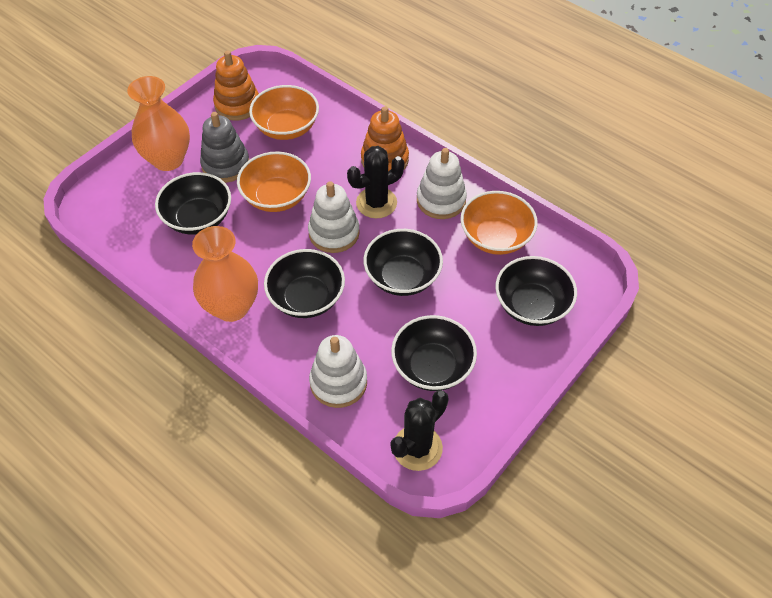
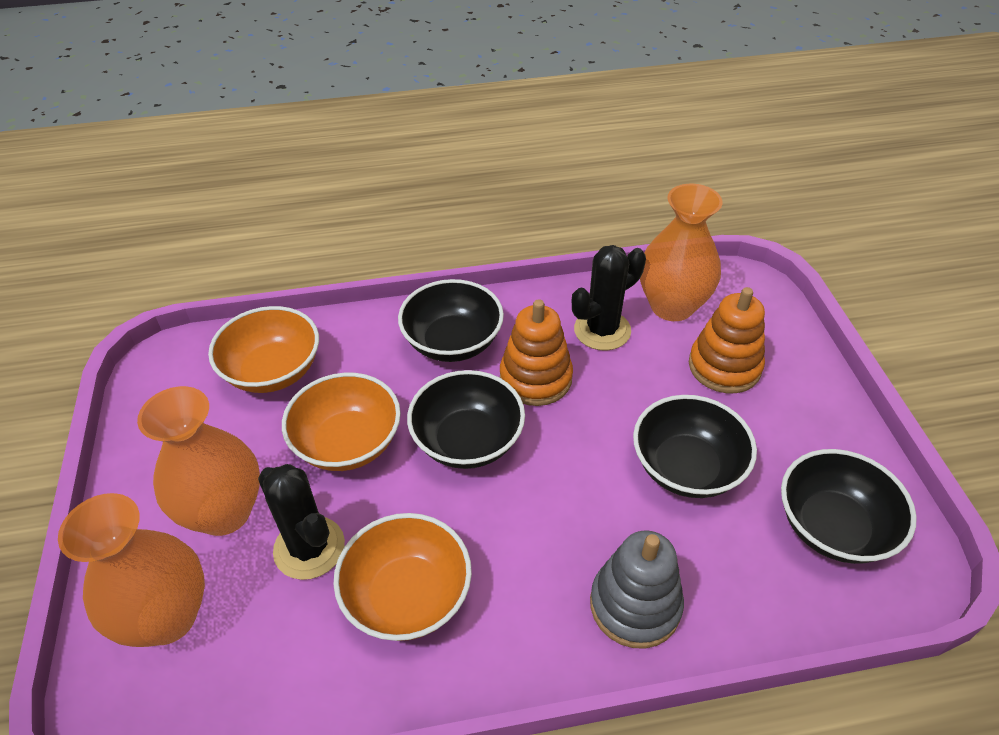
black bowl: [155,172,231,235] [264,249,345,318] [363,229,443,296] [391,315,477,391] [495,256,577,326] = 5 -> [398,279,504,362] [407,370,525,469] [633,395,757,498] [781,449,917,564] = 4
orange vase: [127,76,190,171] [192,226,258,322] = 2 -> [58,493,205,647] [137,386,260,536] [640,184,723,321] = 3
white stacking toy: [308,181,360,253] [309,335,367,408] [417,148,467,219] = 3 -> none = 0

